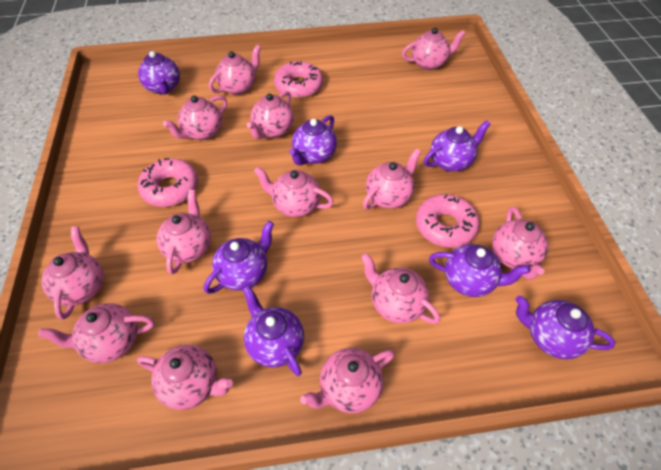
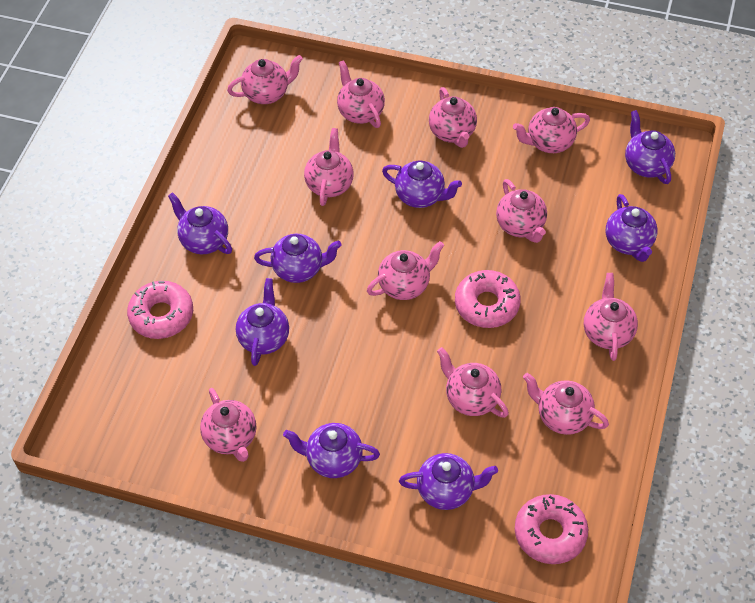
pink teapot: [38,303,154,363] [42,226,104,320] [137,345,233,410] [157,190,211,275] [163,95,227,140] [209,45,261,95] [247,91,294,139] [254,167,334,217] [300,348,395,413] [361,253,440,324] [363,148,421,209] [402,28,466,70] [492,207,548,280] = 13 -> [200,388,256,462] [227,55,303,104] [304,128,354,206] [337,60,385,128] [367,241,444,300] [429,87,477,148] [437,347,509,418] [496,179,547,243] [513,107,590,153] [523,373,609,435] [584,273,638,361] = 11
purple teapot: [138,50,180,94] [204,221,274,294] [243,285,304,376] [289,115,337,165] [424,120,491,172] [429,244,530,297] [515,295,616,359] = 7 -> [168,192,232,254] [236,278,289,366] [254,234,342,283] [283,423,380,478] [382,160,462,208] [399,453,498,510] [606,194,657,262] [625,110,675,184] = 8

